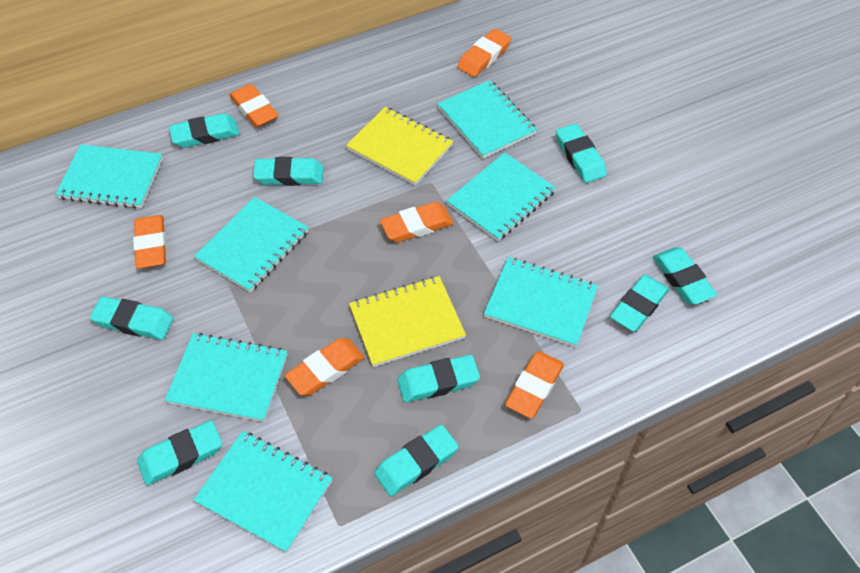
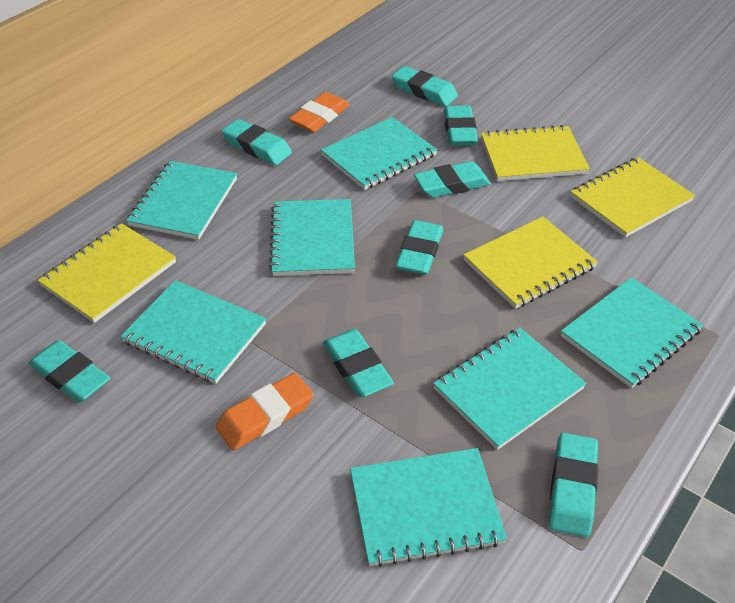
orange eraser: [133,215,166,269] [229,84,279,128] [285,338,365,395] [380,202,454,242] [457,29,511,77] [505,351,564,418] = 6 -> [216,373,314,451] [289,92,349,132] = 2
turquoise eraser: [90,296,173,340] [137,420,222,485] [169,113,239,148] [253,157,324,186] [374,425,459,496] [397,355,480,403] [556,124,607,183] [610,275,669,332] [653,248,717,305] = 9 -> [29,340,110,403] [222,119,292,165] [323,329,394,397] [392,66,458,106] [395,220,444,274] [414,161,491,198] [444,105,478,145] [549,433,599,537] = 8
yellow notebook: [346,107,453,186] [349,276,466,367] = 2 -> [38,223,176,323] [463,217,598,309] [481,125,590,181] [570,157,695,238] = 4

